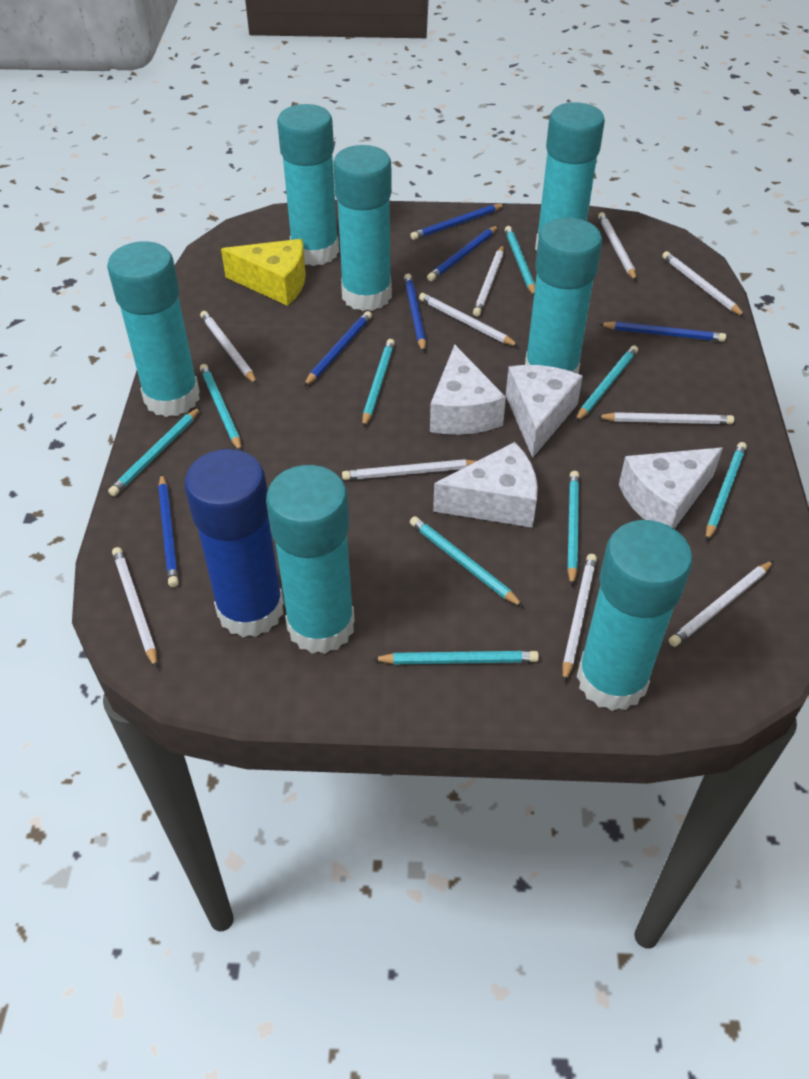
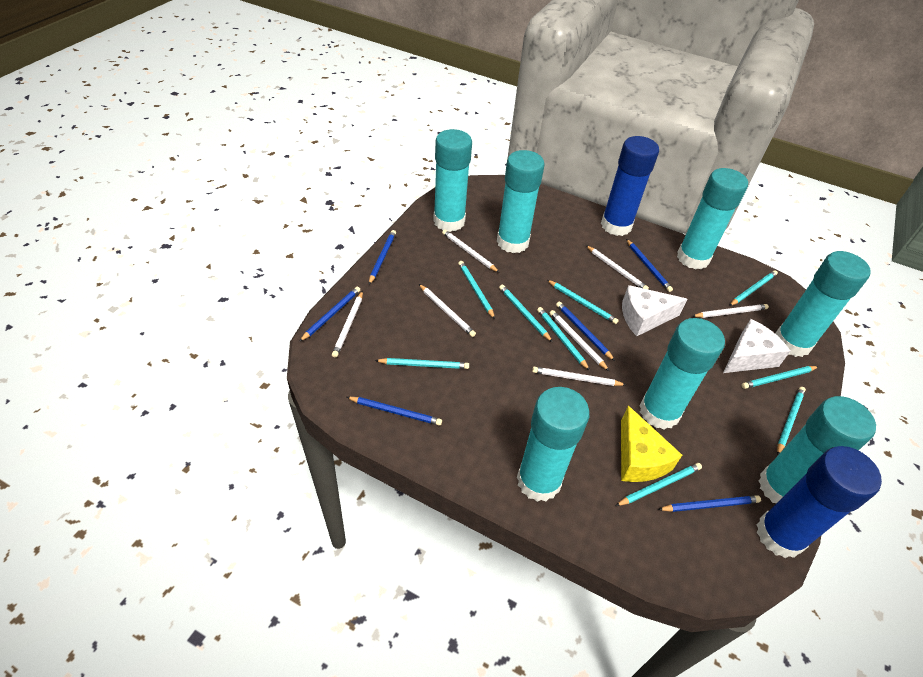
blue glue stick: [185,449,284,637] = 1 -> [601,136,659,236] [756,446,882,558] = 2
white cheese: [430,345,506,435] [433,442,538,528] [506,365,583,458] [619,447,723,529] = 4 -> [622,285,687,336] [723,319,790,373] = 2
white pencil: [112,547,157,669] [200,311,257,384] [342,459,476,480] [419,293,519,346] [473,245,504,316] [563,554,597,683] [596,412,734,424] [598,212,637,281] [662,251,745,316] [669,560,774,647] = 10 -> [332,291,363,357] [419,284,476,337] [442,230,500,273] [532,367,626,386] [550,310,609,371] [586,245,649,289] [692,304,769,318] = 7

